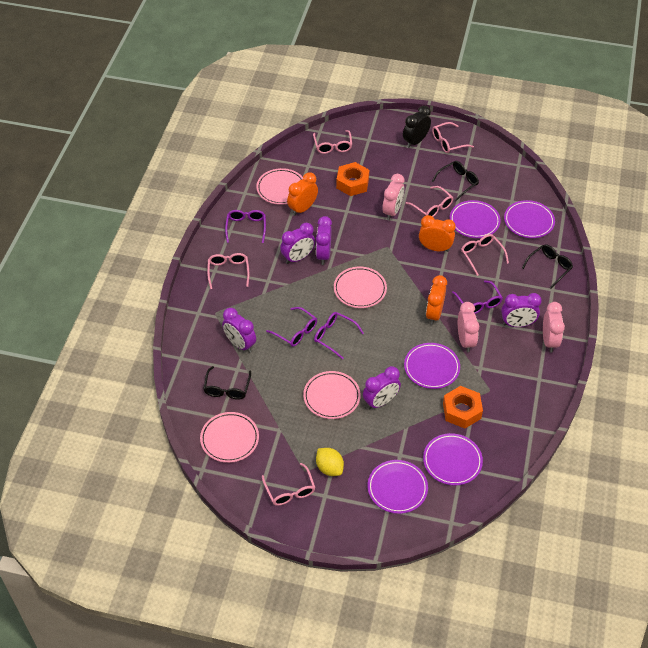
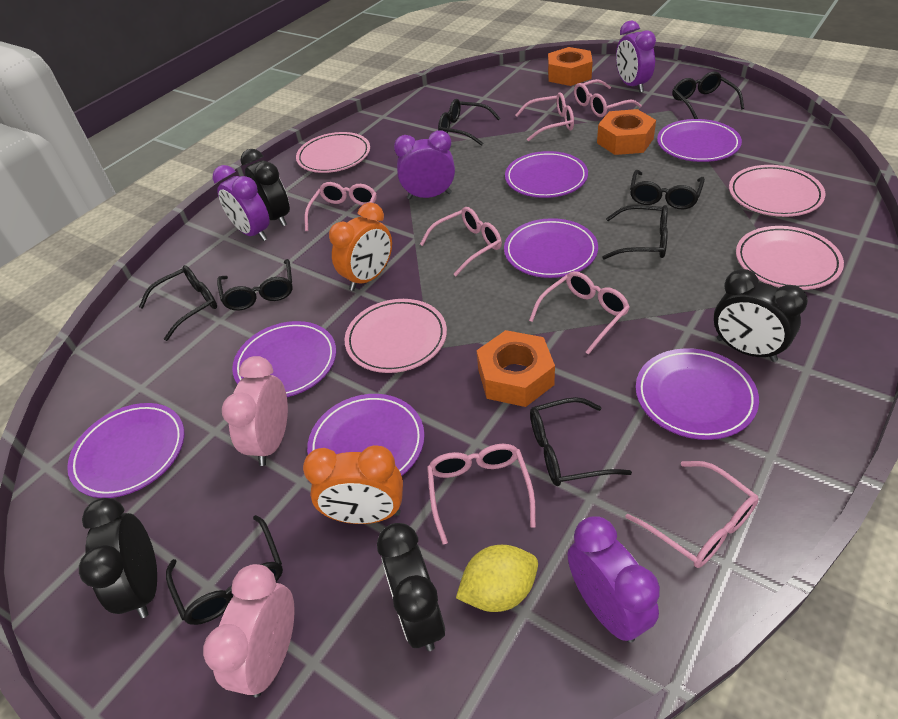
black clock: [403,106,431,148] = 1 -> [79,498,157,618] [241,149,290,226] [377,523,445,651] [714,269,808,362] = 4
black glasses: [203,366,251,400] [432,161,479,201] [522,244,573,289] = 3 -> [139,265,217,341] [166,515,283,625] [217,259,293,311] [438,99,500,146] [530,397,632,486] [602,205,668,259] [630,170,705,209] [672,71,744,119] = 8
orange clock: [287,172,318,216] [419,215,456,252] [426,275,447,325] = 3 -> [303,445,403,524] [329,202,392,291] = 2
orange nut: [336,162,369,196] [443,386,483,429] = 2 -> [477,330,555,407] [548,47,593,86] [597,109,656,155] = 3
pink clock: [382,174,404,220] [458,302,479,352] [543,302,565,353] = 3 -> [203,564,295,697] [222,356,288,466] = 2
pink glasses: [207,253,249,289] [262,463,316,506] [313,130,352,154] [406,186,454,217] [432,122,474,153] [461,234,509,276] = 6 -> [305,182,377,231] [420,207,502,276] [427,444,536,545] [515,92,574,141] [529,271,630,355] [574,79,642,117] [625,461,759,568] = 7
purple clock: [222,308,256,353] [280,223,315,264] [316,216,332,265] [363,366,401,409] [501,293,542,327] = 5 -> [213,165,270,241] [394,130,455,199] [568,516,660,643] [616,21,656,93] = 4
purple glasses: [225,210,266,243] [266,307,317,347] [314,312,364,360] [452,281,503,314] = 4 -> none = 0
purple plate: [367,460,428,514] [404,343,460,389] [423,433,483,485] [450,200,501,238] [504,200,555,238] = 5 -> [67,403,184,498] [232,321,336,397] [307,394,425,476] [504,218,598,278] [505,151,588,198] [636,348,759,440] [657,119,742,162] = 7

